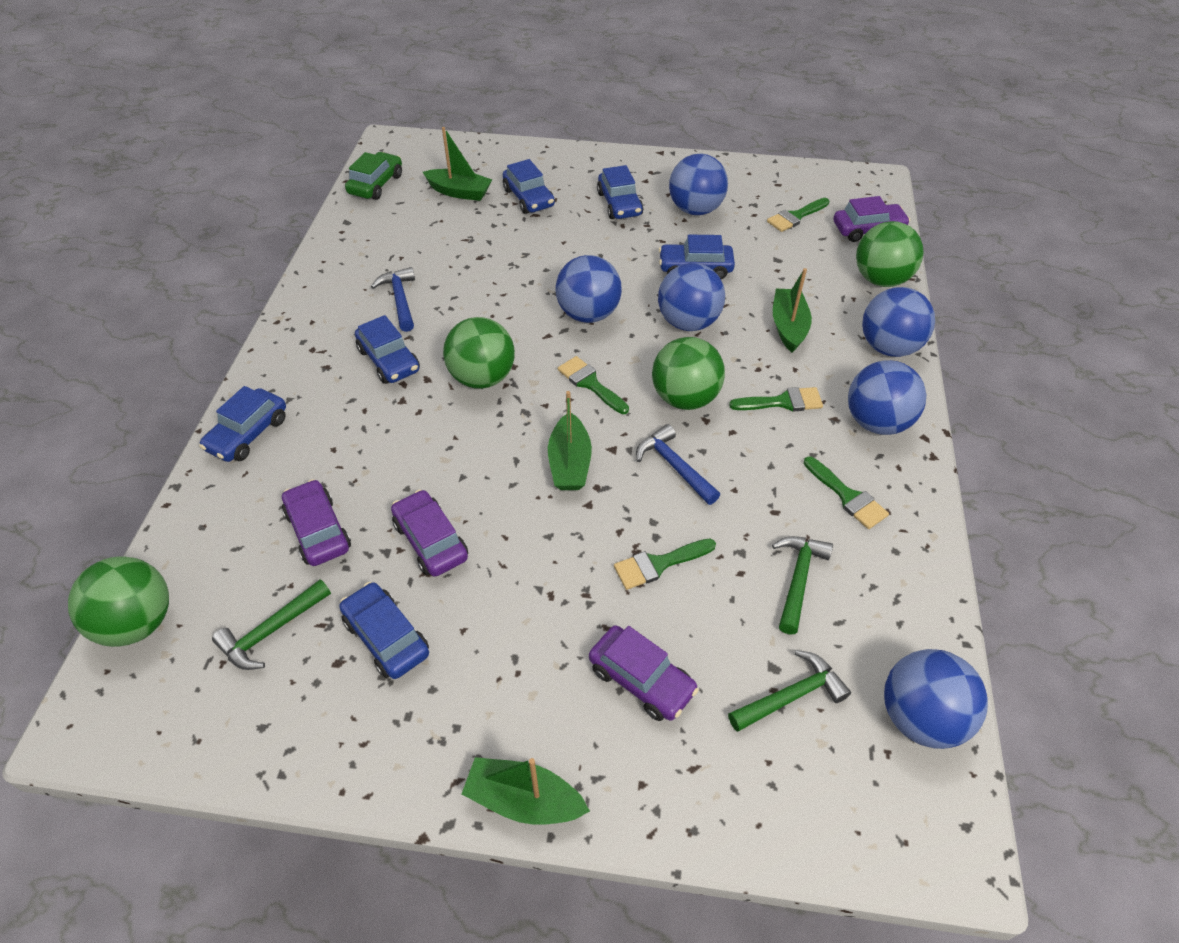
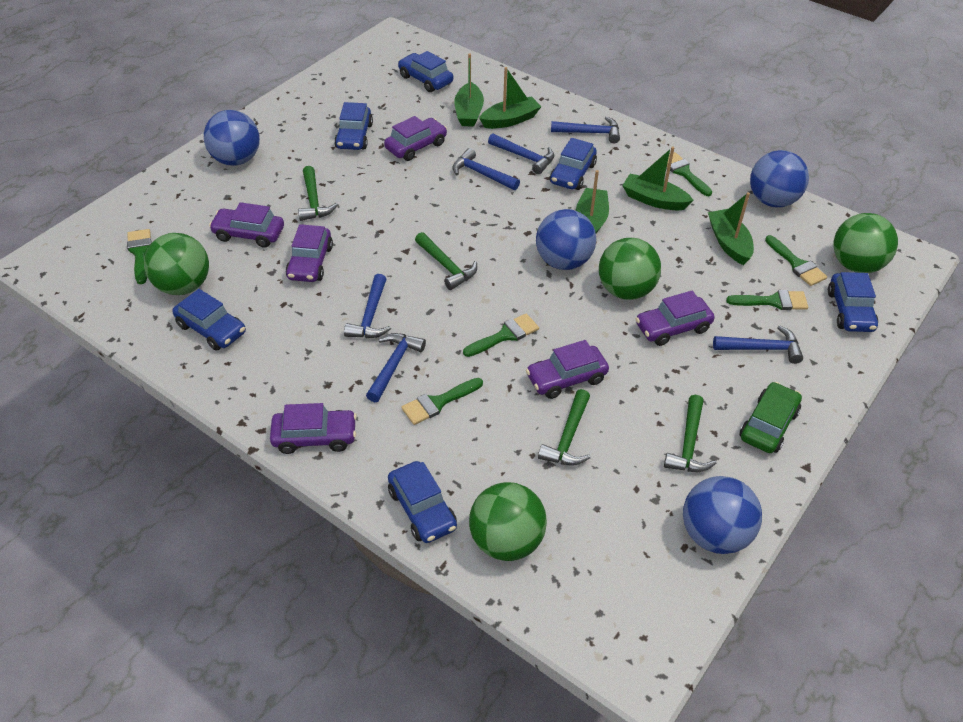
blue ball: [556,255,622,323] [658,263,725,331] [669,154,728,215] [848,360,927,435] [862,287,935,357] [884,649,988,749] = 6 -> [204,110,260,166] [536,209,596,270] [683,476,762,554] [750,150,809,207] = 4
blue hammer: [371,267,415,332] [636,424,720,505] = 2 -> [344,274,391,338] [366,333,426,402] [452,148,520,190] [488,133,555,174] [551,116,620,143] [713,325,803,364] = 6
green boat: [423,127,492,201] [462,757,590,824] [548,391,592,490] [773,268,812,352] = 4 -> [454,53,484,127] [479,67,541,129] [576,170,609,233] [622,147,694,210] [708,192,754,265] = 5
green brush: [558,356,629,414] [614,539,716,590] [729,387,823,411] [767,198,830,232] [804,456,889,529] = 5 -> [127,229,152,284] [401,378,483,425] [463,313,539,357] [667,152,712,196] [726,290,808,310] [765,235,827,286] = 6
green hammer: [212,579,331,670] [728,650,851,732] [772,536,833,635] = 3 -> [298,166,338,221] [415,232,477,290] [538,389,590,466] [664,395,716,472] = 4
purple car: [282,479,351,566] [391,490,468,577] [589,625,699,721] [833,196,910,242] = 4 -> [209,202,284,248] [270,403,357,454] [286,224,333,282] [384,116,447,161] [526,340,609,399] [636,291,715,346] = 6

